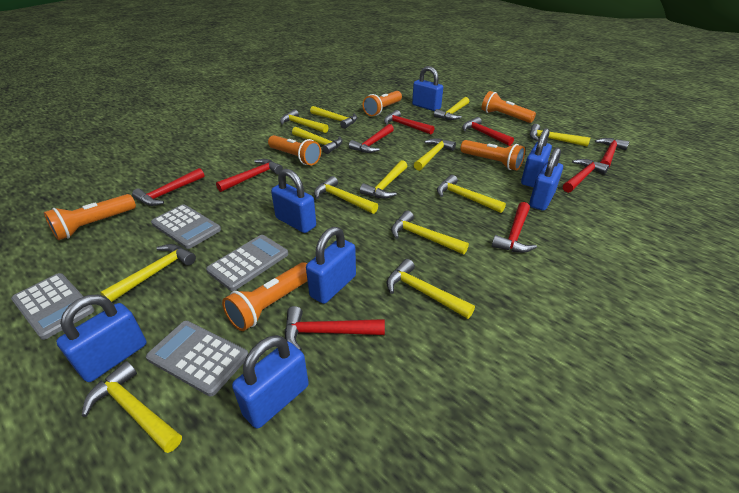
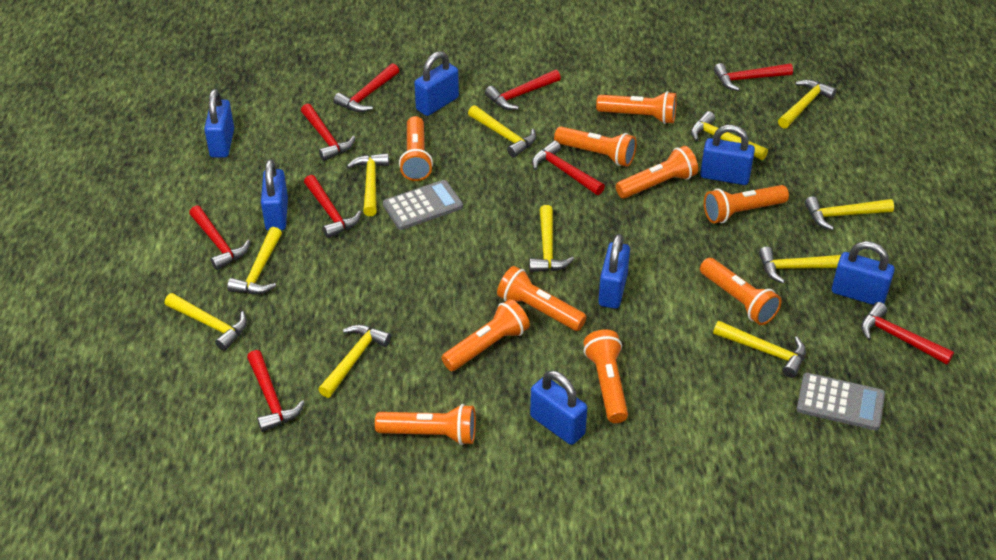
grey calculator: [11,273,94,340] [146,321,248,396] [151,204,221,249] [206,235,288,291] = 4 -> [383,180,463,230] [797,373,885,430] = 2
orange flashlight: [44,194,136,240] [222,262,307,331] [268,135,321,165] [363,91,402,116] [460,140,525,171] [482,91,536,123] = 6 -> [375,404,476,445] [399,116,433,181] [441,299,530,371] [497,266,587,331] [554,126,637,167] [583,329,628,423] [596,91,677,124] [616,146,698,199] [700,258,782,325] [704,185,789,223] = 10
yellow hammer: [82,361,182,453] [100,244,196,302] [280,109,329,133] [292,127,343,154] [310,106,357,129] [314,176,378,214] [360,160,407,199] [387,259,475,319] [391,211,469,254] [414,138,456,171] [434,97,469,120] [437,175,506,213] [530,124,591,147] = 13 -> [164,293,247,351] [227,227,282,294] [318,325,391,398] [347,153,389,216] [468,105,536,158] [529,205,574,272] [691,111,768,160] [713,321,806,378] [759,247,841,284] [778,79,837,128] [805,196,894,230] = 11

